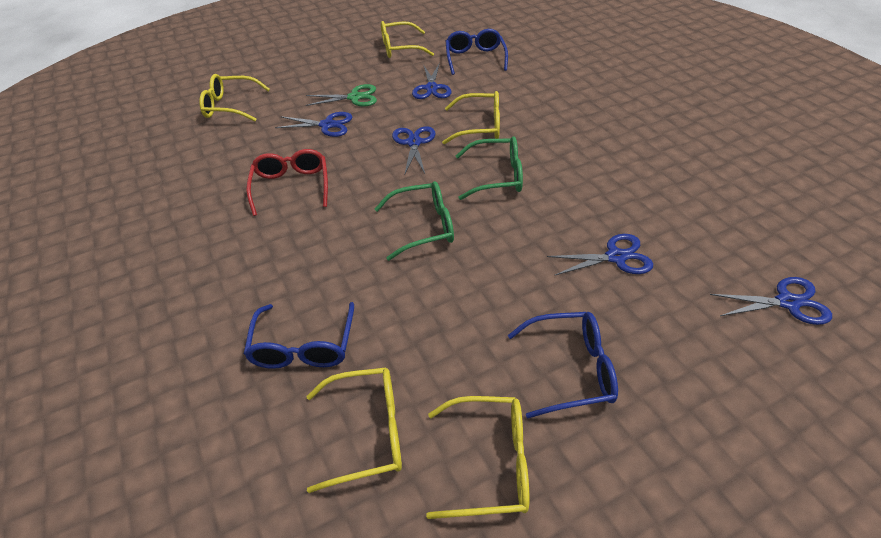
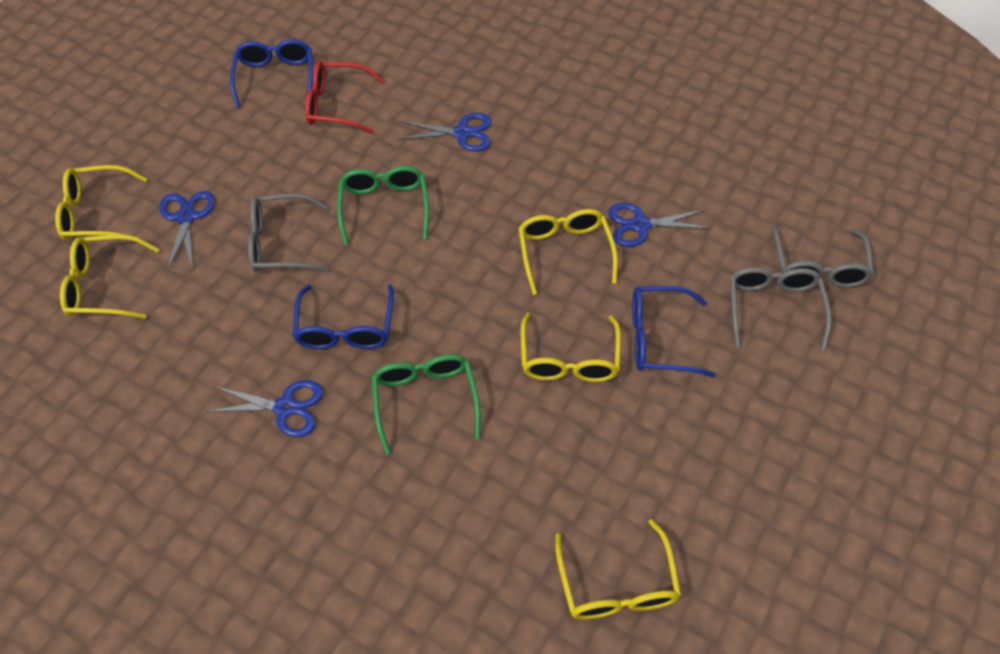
blue scissors: [275,112,353,137] [392,126,436,175] [412,63,452,99] [547,234,653,276] [710,277,832,325] = 5 -> [159,191,215,271] [206,380,324,437] [399,113,491,152] [608,203,711,247] = 4
green scissors: [306,84,377,107] = 1 -> none = 0
grey glasses: none = 0 -> [248,193,328,272] [730,267,832,351] [772,225,874,287] = 3

